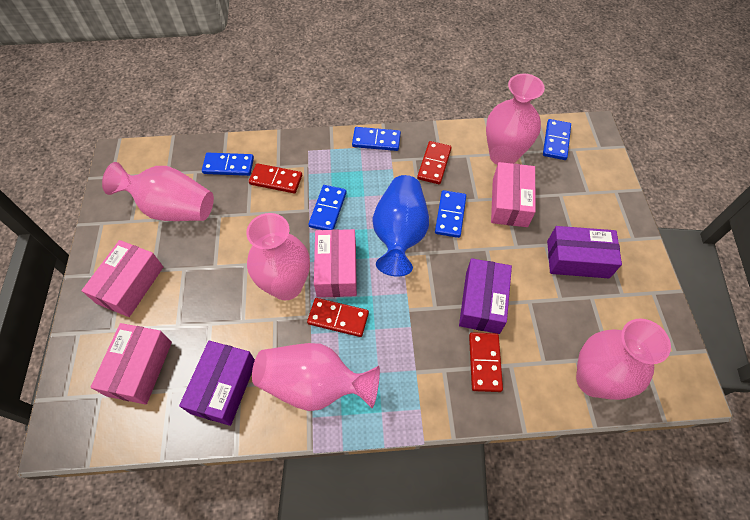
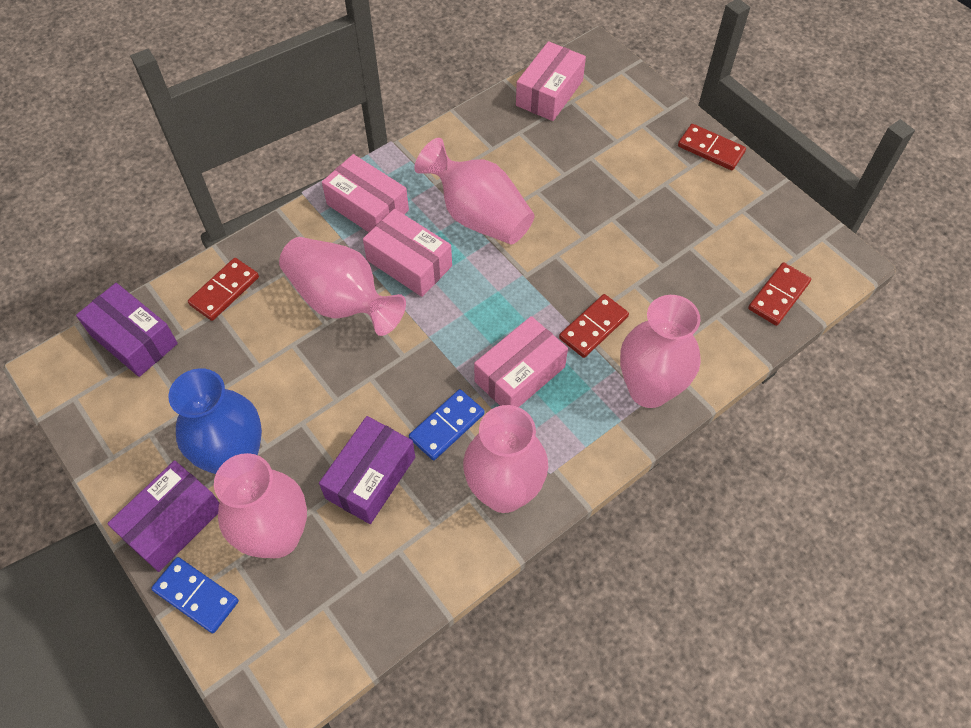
blue domino: [202,153,254,176] [308,185,347,230] [352,127,401,151] [435,190,466,238] [543,119,571,160] = 5 -> [151,557,239,633] [409,389,485,460] = 2

